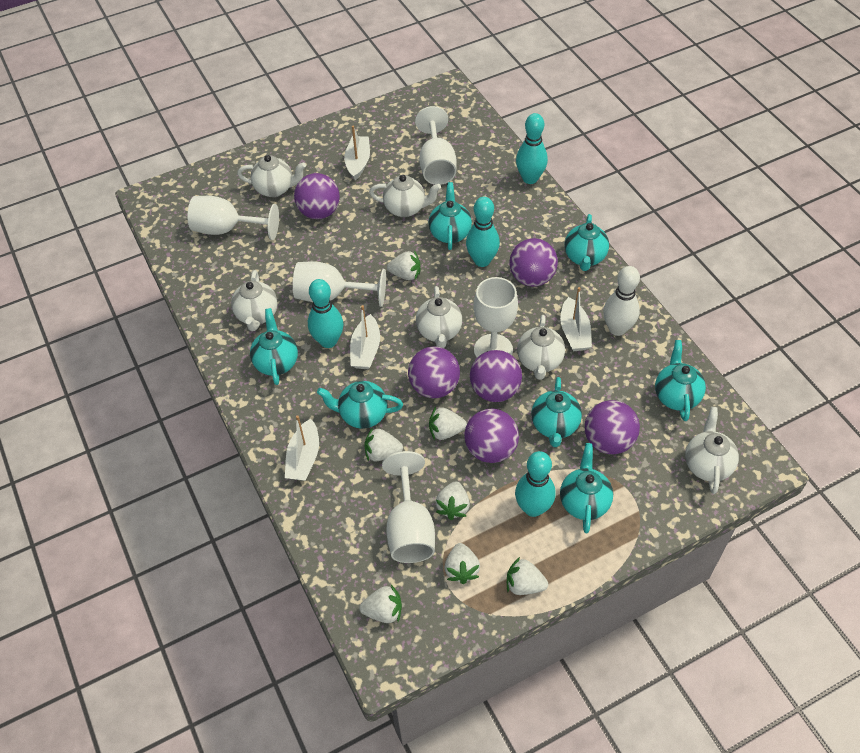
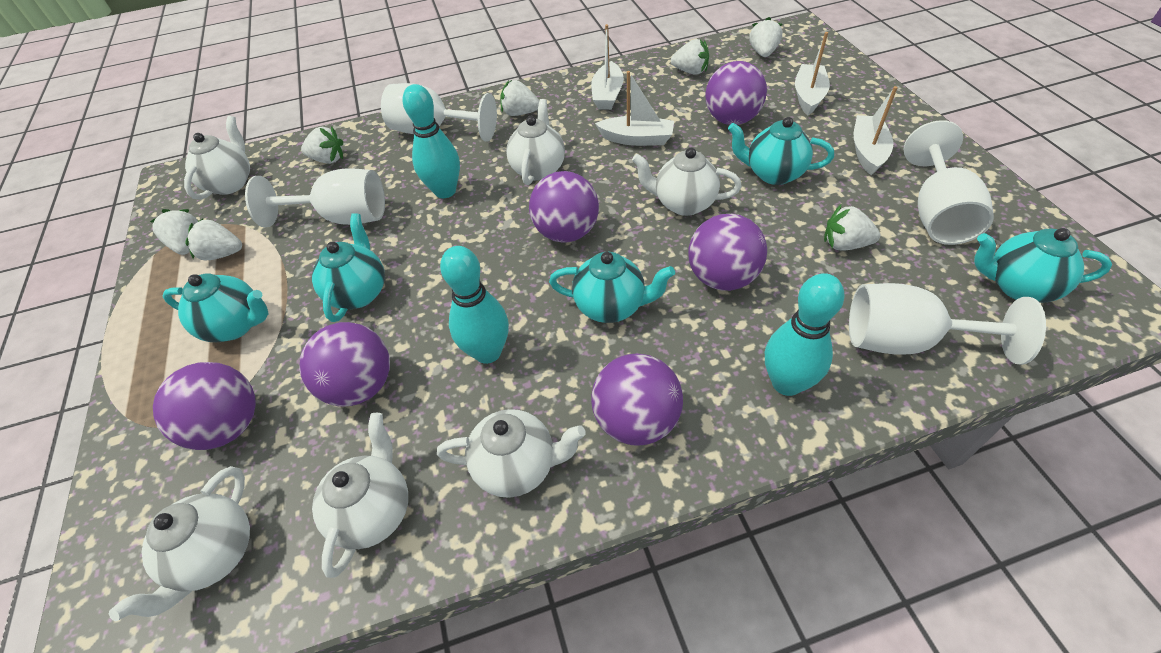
turquoise bowling pin: [308,279,343,348] [466,197,500,267] [515,451,555,517] [516,113,548,184] = 4 -> [403,84,460,198] [440,246,509,364] [765,273,845,396] = 3
turquoise teapot: [250,308,298,385] [317,381,403,429] [428,182,472,250] [531,377,582,447] [560,443,613,533] [565,214,609,271] [655,340,706,421] = 7 -> [163,274,269,342] [312,213,385,322] [549,252,675,323] [728,117,834,185] [974,228,1112,303] = 5
white bowling pin: [603,266,640,336] = 1 -> none = 0
white goblet: [188,196,279,240] [293,261,386,307] [382,451,435,563] [415,106,457,185] [474,277,518,358] = 5 -> [245,168,385,227] [381,83,497,142] [849,283,1046,365] [903,120,994,245] = 4

